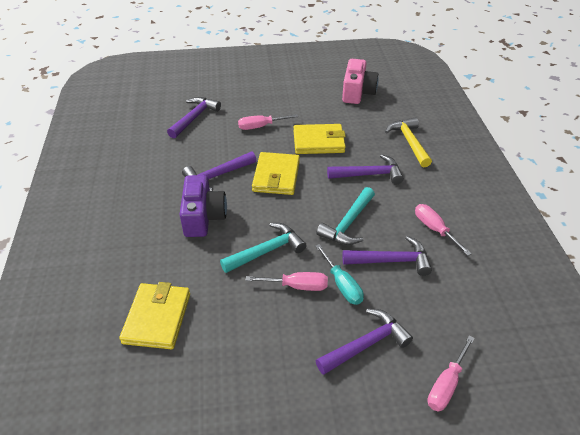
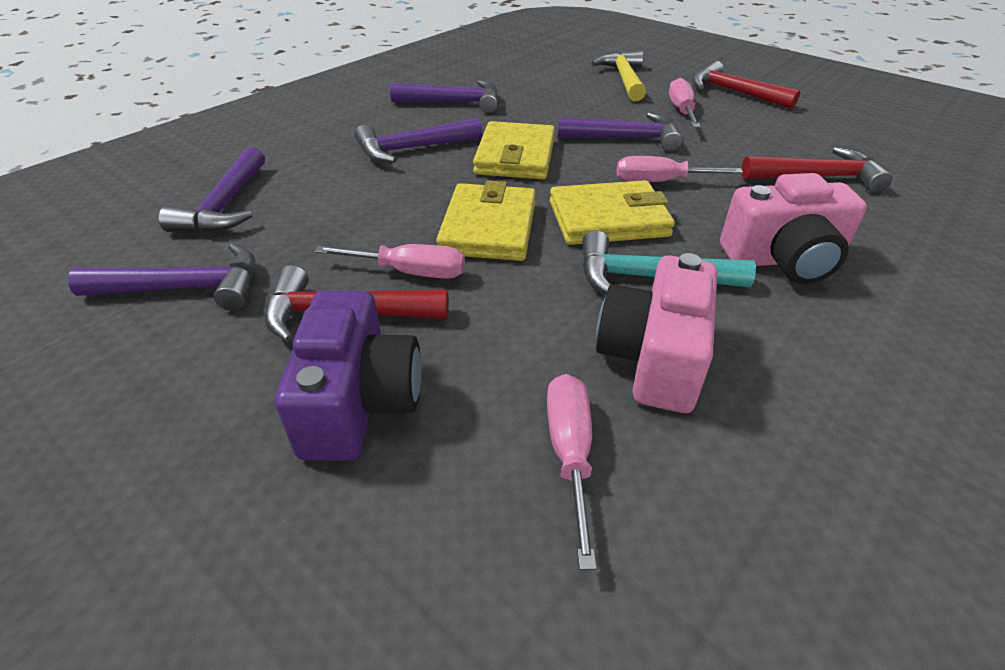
pink camera: [342,59,379,104] = 1 -> [596,253,717,413] [720,173,867,284] = 2
red hammer: none = 0 -> [265,265,449,342] [692,61,800,109] [741,147,893,193] = 3
turquoise hammer: [220,223,307,273] [316,187,375,245] = 2 -> [582,231,756,295] = 1
turquoise screwdriver: [315,244,364,305] = 1 -> none = 0

